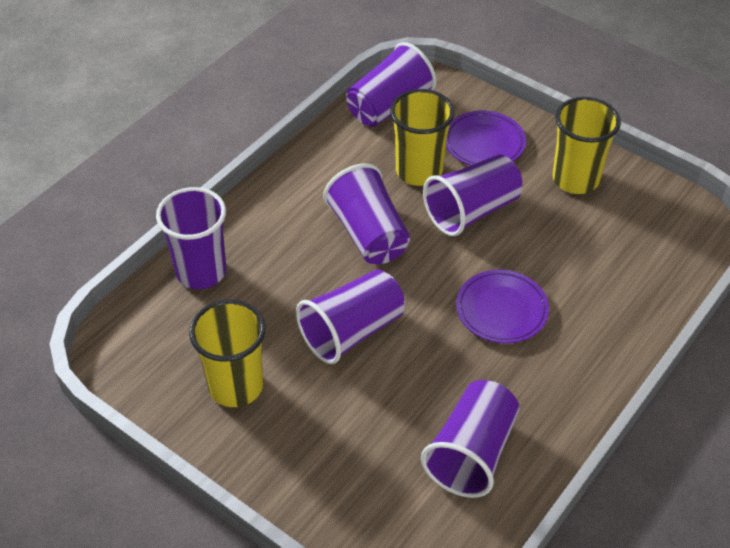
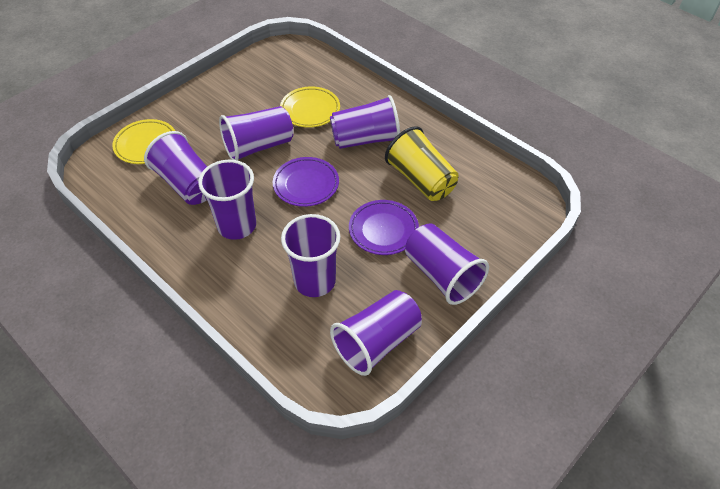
purple cup: [156,187,226,289] [296,269,405,364] [323,164,410,264] [346,42,436,127] [421,380,520,498] [423,155,523,236] = 6 -> [144,131,207,205] [198,159,256,240] [219,106,294,161] [281,214,341,297] [330,95,400,149] [330,290,422,376] [405,223,489,305] = 7
yellow cup: [189,300,266,407] [390,89,454,186] [553,97,621,194] = 3 -> [385,126,459,201] = 1
yellow plate: none = 0 -> [112,119,175,164] [280,86,340,128] = 2

